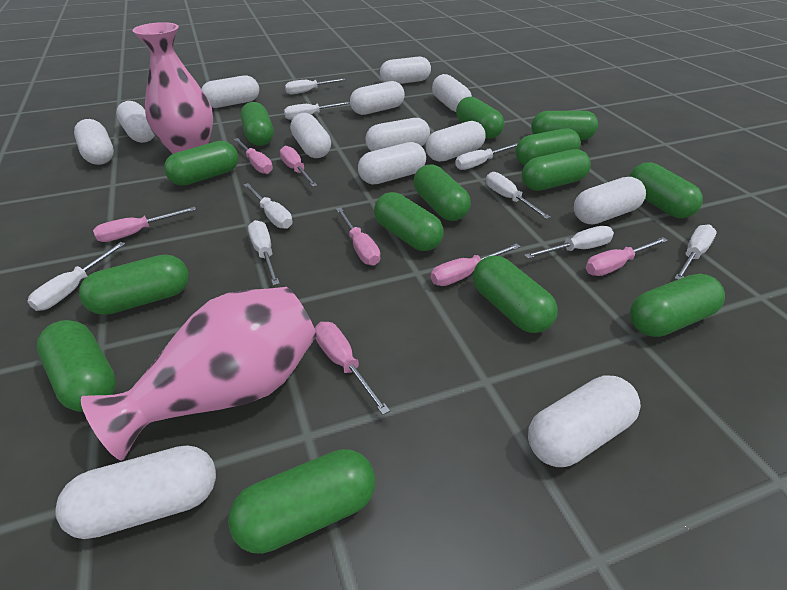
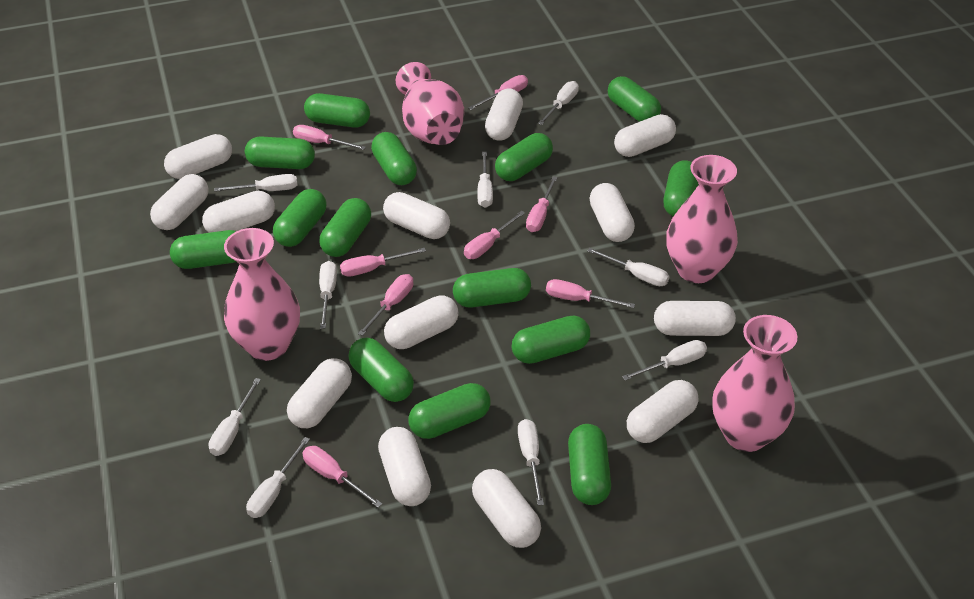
pink screwdriver: [93,207,196,242] [234,138,273,174] [280,146,317,187] [315,322,390,415] [336,207,380,265] [431,243,521,286] [586,237,668,276] = 7 -> [293,125,366,150] [302,446,382,508] [340,248,426,277] [358,274,414,336] [464,211,525,259] [468,75,528,110] [526,176,558,232] [546,279,635,308] = 8
pink vase: [81,287,316,461] [132,22,213,154] = 2 -> [224,228,300,361] [396,62,465,145] [666,155,738,283] [712,315,797,452] = 4

